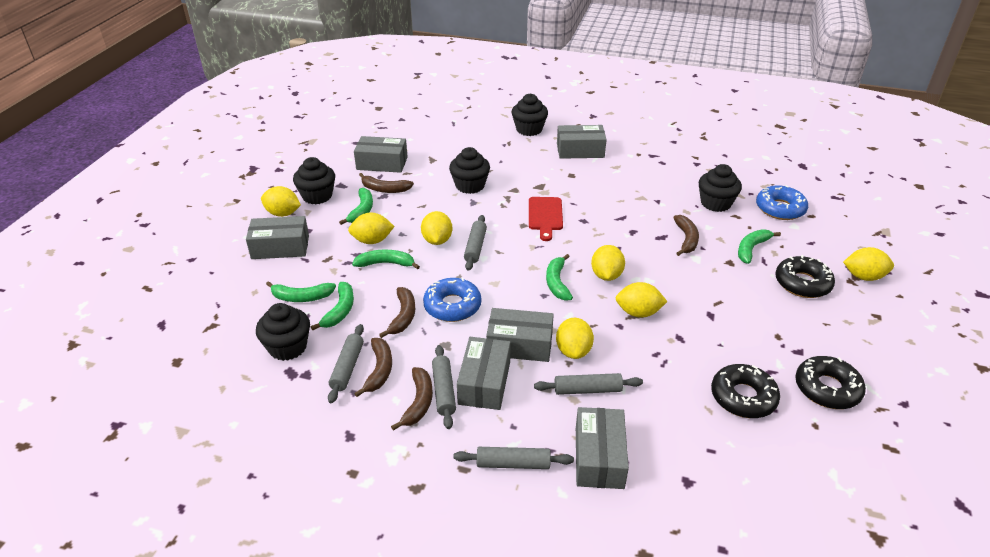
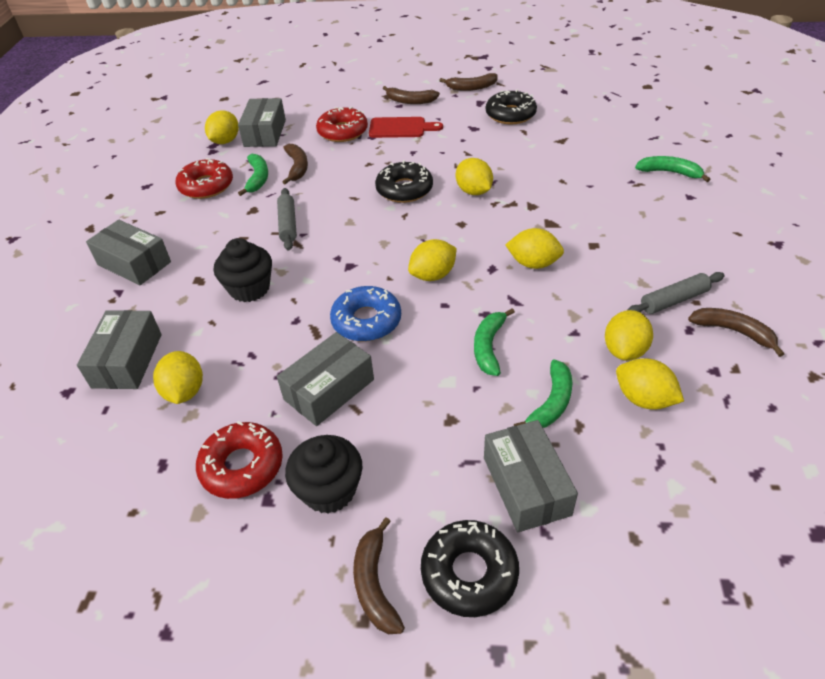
black cupcake: [256,303,310,361] [293,157,335,205] [449,147,490,194] [512,94,548,136] [699,164,742,212] = 5 -> [214,238,272,302] [285,435,363,514] = 2
blue donut: [423,278,481,322] [756,185,808,220] = 2 -> [330,286,401,342] = 1
green banana: [266,281,336,302] [311,282,354,331] [339,188,373,225] [352,250,420,270] [546,254,573,301] [738,229,781,264] = 6 -> [238,154,268,196] [474,308,515,376] [514,359,572,428] [635,156,711,182] = 4
grey box: [246,216,309,259] [354,136,408,173] [457,337,511,410] [486,308,554,362] [557,125,607,159] [576,407,629,489] = 6 -> [77,310,162,389] [86,220,171,285] [238,98,286,147] [277,332,374,426] [484,420,578,532] = 5
grey rolling pin: [328,324,364,403] [432,345,456,429] [453,447,574,469] [464,215,487,271] [534,373,643,395] = 5 -> [277,188,297,251] [628,272,725,314] = 2
red donut: none = 0 -> [176,158,233,199] [196,421,283,499] [316,107,368,142] = 3

